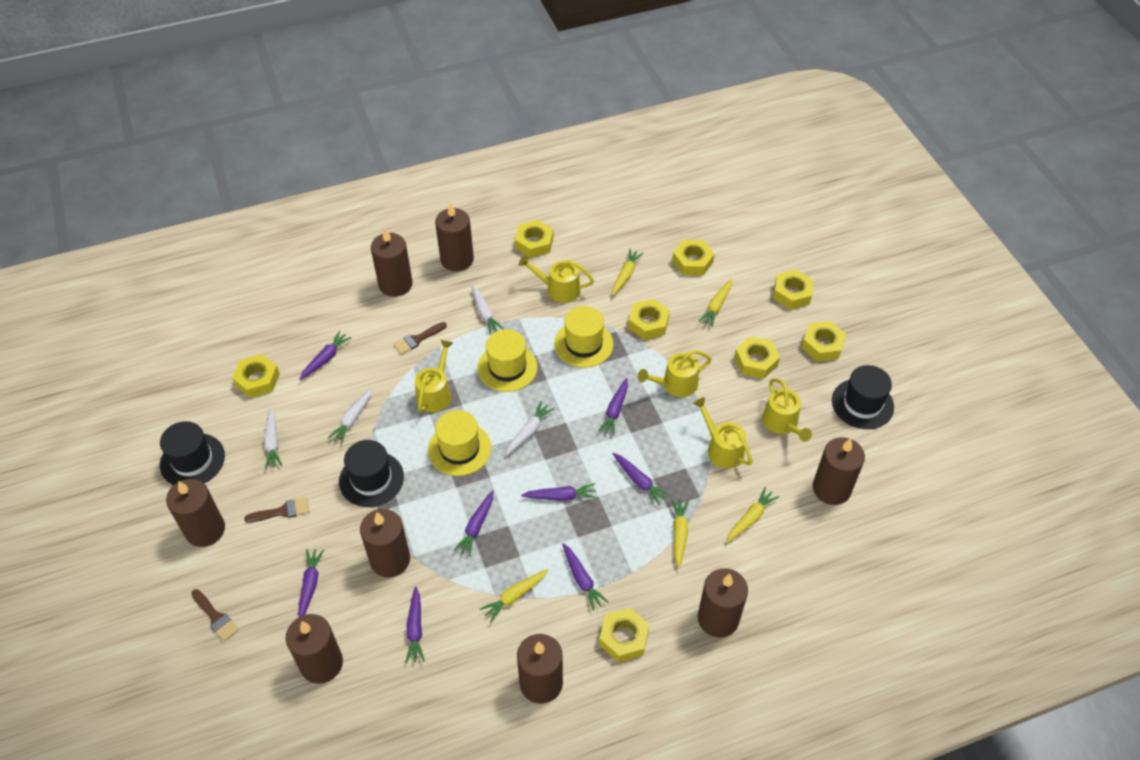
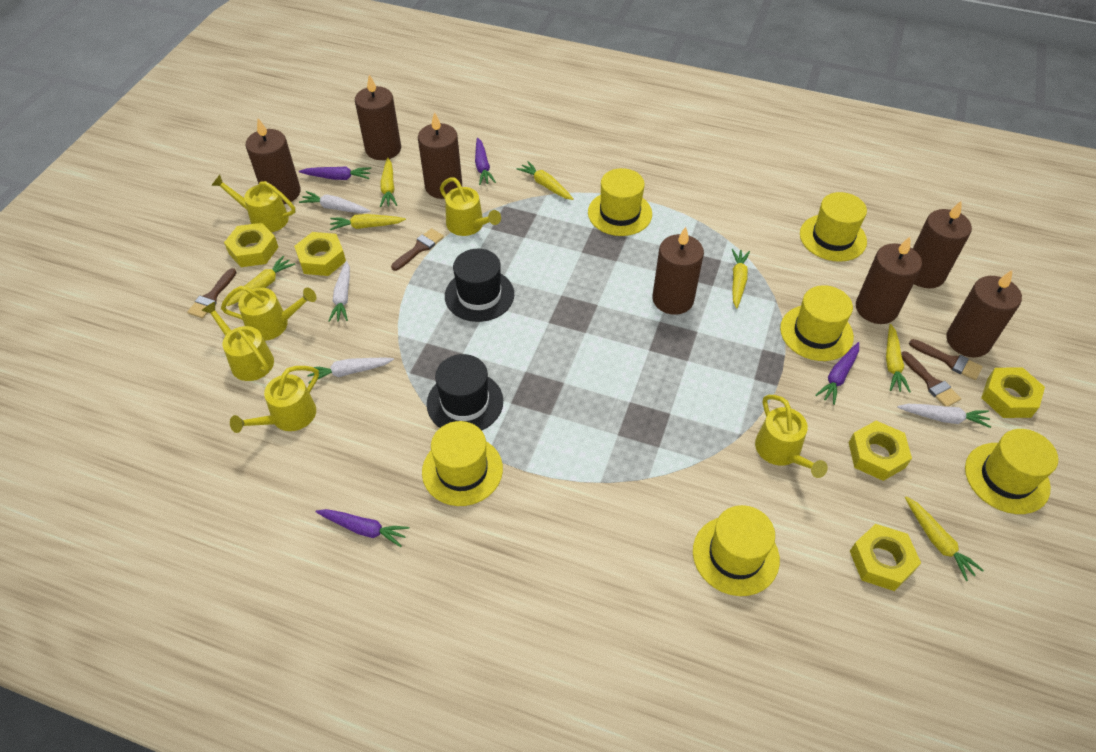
black hat: [160,421,225,485] [339,440,404,507] [832,365,894,429] = 3 -> [427,354,503,431] [445,249,514,322] = 2
brown brush: [191,589,239,641] [244,498,310,523] [393,322,447,355] = 3 -> [187,268,237,319] [391,228,444,271] [901,351,961,407] [909,339,983,380] = 4
brown candle: [166,479,225,547] [286,614,343,684] [360,509,410,577] [371,228,412,297] [435,203,474,271] [517,634,563,704] [698,568,748,638] [813,437,865,505] = 8 -> [245,118,301,204] [355,74,401,160] [418,112,462,199] [652,227,704,315] [856,236,922,324] [913,200,972,288] [946,269,1022,358] = 7
purple carrot: [298,549,324,617] [299,331,351,380] [405,586,425,663] [454,490,493,557] [521,483,597,501] [562,543,609,611] [598,378,628,436] [612,453,671,505] = 8 -> [299,167,371,180] [315,509,409,547] [475,138,496,185] [815,342,859,405] = 4
yellow carrot: [480,569,548,622] [612,249,643,296] [671,499,689,568] [698,279,732,327] [727,487,779,543] = 5 -> [226,256,295,306] [330,214,406,230] [380,158,397,207] [517,161,574,200] [732,249,750,308] [886,324,911,393] [905,496,984,581] = 7
yellow hat: [428,410,491,476] [477,329,538,392] [554,306,613,368] = 3 -> [422,421,503,506] [588,168,652,236] [693,505,780,596] [780,285,854,361] [800,192,867,262] [965,429,1058,514] = 6
yellow nut: [232,354,280,398] [515,220,554,258] [599,608,650,662] [628,299,670,340] [672,240,715,276] [734,336,780,379] [773,270,814,310] [802,321,846,361] = 8 -> [224,223,278,267] [294,232,346,276] [849,421,912,481] [850,524,921,591] [981,367,1045,418] = 5
yellow watering can: [415,340,453,412] [518,255,594,303] [638,350,712,397] [693,397,753,469] [762,379,812,442] = 5 -> [201,302,274,381] [211,175,295,232] [221,286,317,341] [230,366,319,433] [440,177,501,236] [755,395,828,478] = 6

